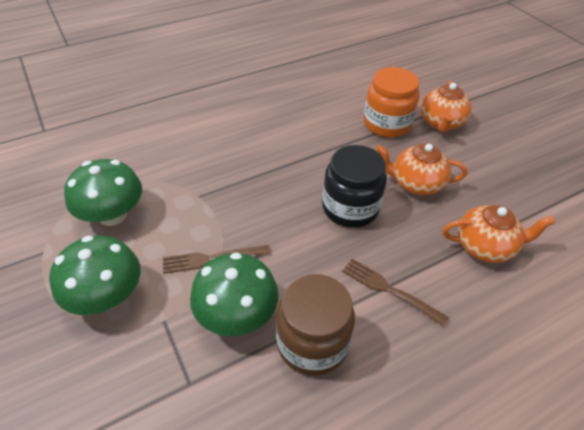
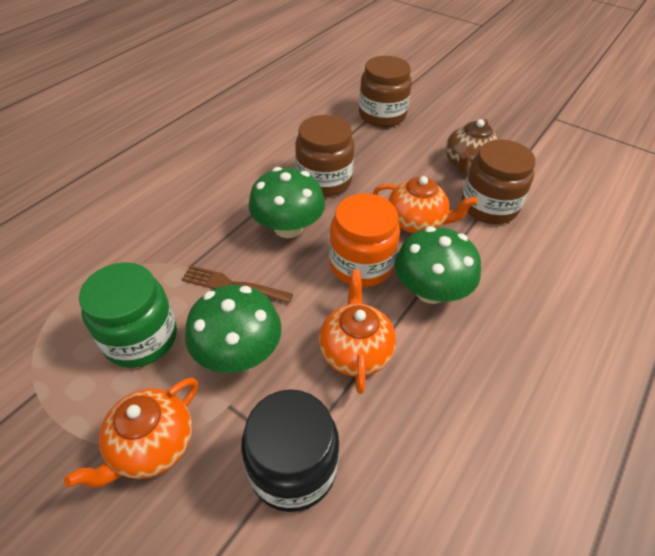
brown fork: [163,245,270,274] [342,259,449,326] = 2 -> [181,266,293,303] = 1
brown jar: [276,274,355,376] = 1 -> [295,115,354,196] [359,56,412,127] [462,139,536,224] = 3
brown teapot: none = 0 -> [446,119,499,173] = 1
green jar: none = 0 -> [79,262,177,368] = 1

